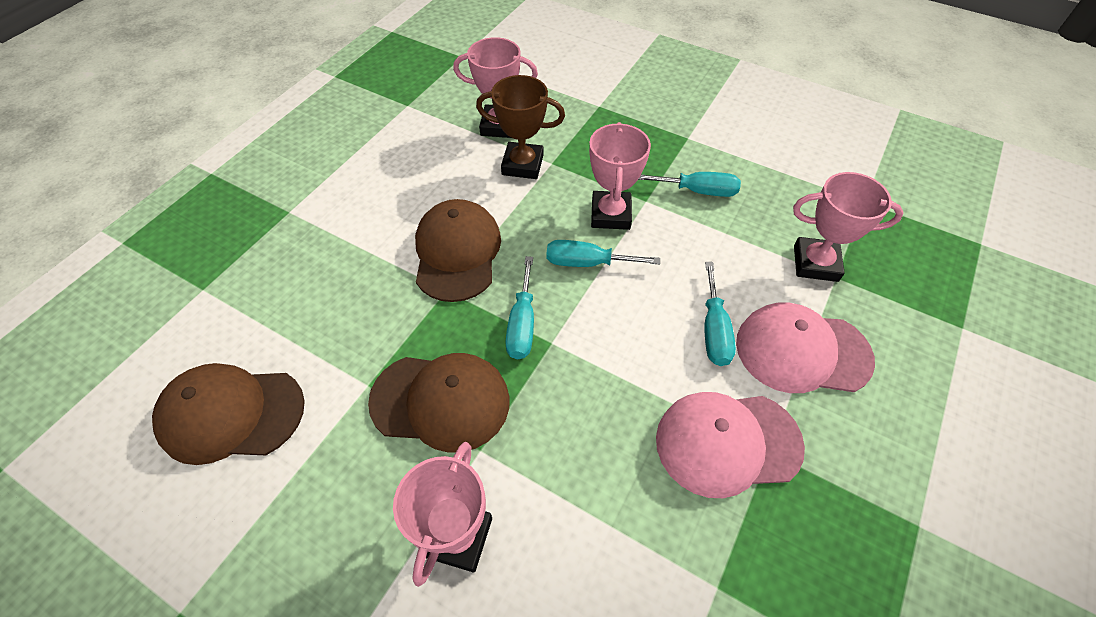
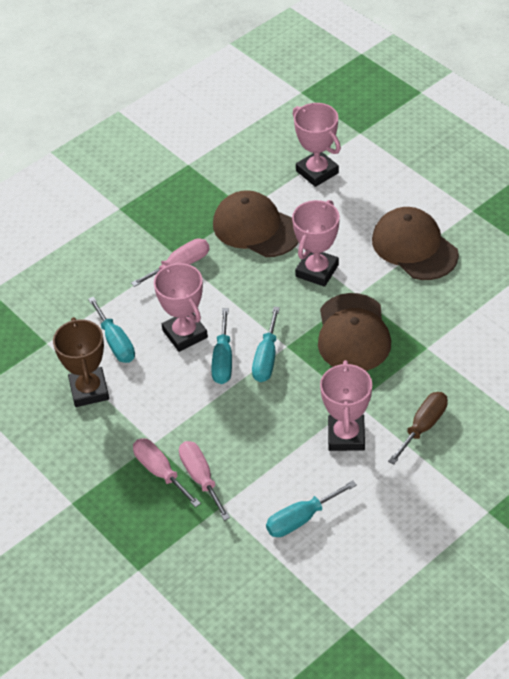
brown screwdriver: none = 0 -> [388,392,448,465] = 1
pink cap: [656,392,805,498] [736,302,875,393] = 2 -> none = 0
pink screwdriver: none = 0 -> [131,239,209,287] [133,438,201,508] [179,441,230,521] = 3

